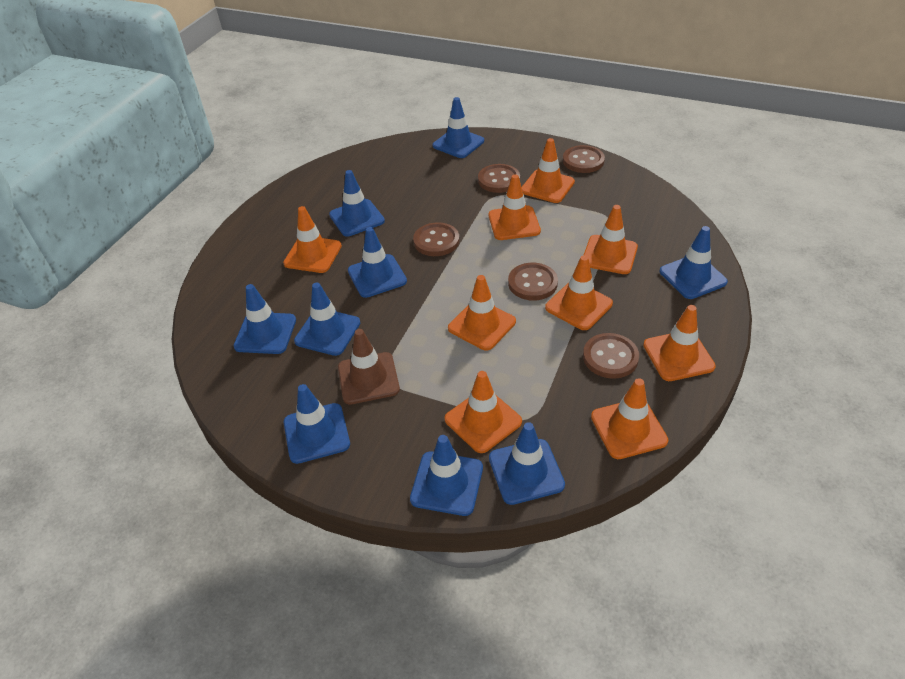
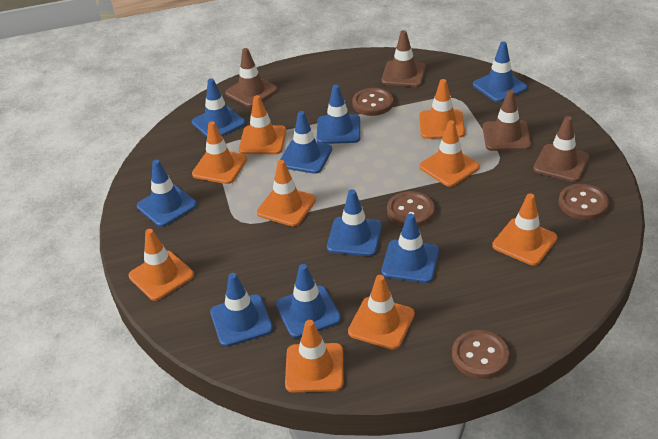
brown button: [413,222,459,256] [478,164,520,193] [508,263,558,301] [563,145,605,173] [583,333,639,379] = 5 -> [352,88,393,116] [387,191,435,227] [452,330,509,379] [559,184,609,220] = 4
brown traffic cone: [338,329,400,405] = 1 -> [225,48,278,107] [381,30,426,87] [483,90,531,151] [533,116,589,182] = 4

